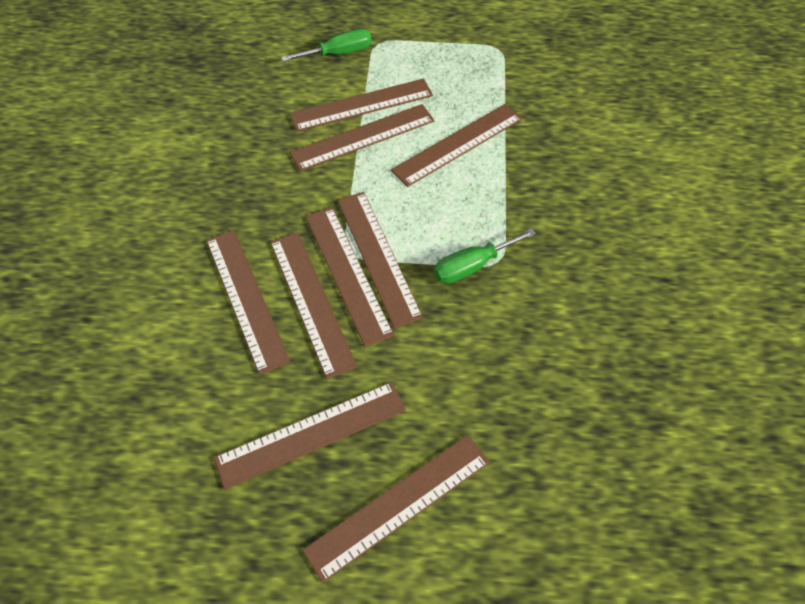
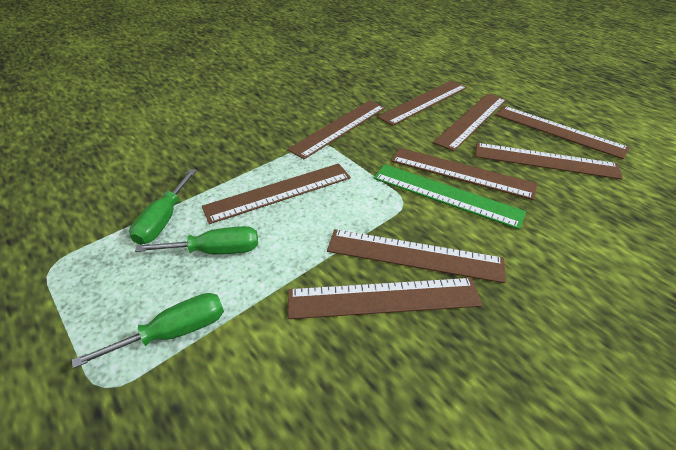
green ruler: none = 0 -> [373,164,526,230] = 1
green screwdriver: [281,29,372,62] [434,228,536,284] = 2 -> [72,293,224,369] [129,169,197,245] [135,226,258,254] = 3

